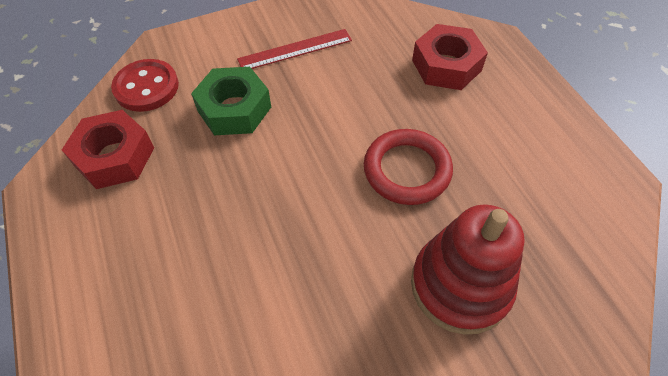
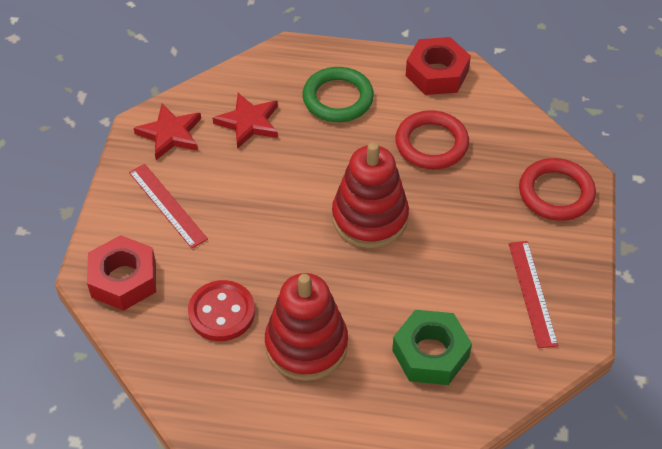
green ring: none = 0 -> [302,67,374,122] = 1
red ring: [364,129,453,205] = 1 -> [395,110,469,169] [519,158,596,221] = 2
red ruler: [237,29,352,69] = 1 -> [129,164,208,249] [509,241,558,349] = 2
red stacking toy: [411,204,525,335] = 1 -> [265,273,348,381] [332,142,409,248] = 2
red star: none = 0 -> [133,104,201,160] [213,93,278,149] = 2

